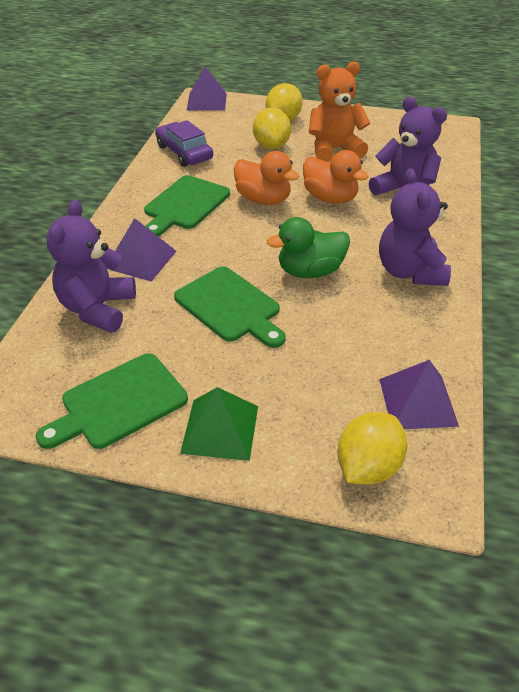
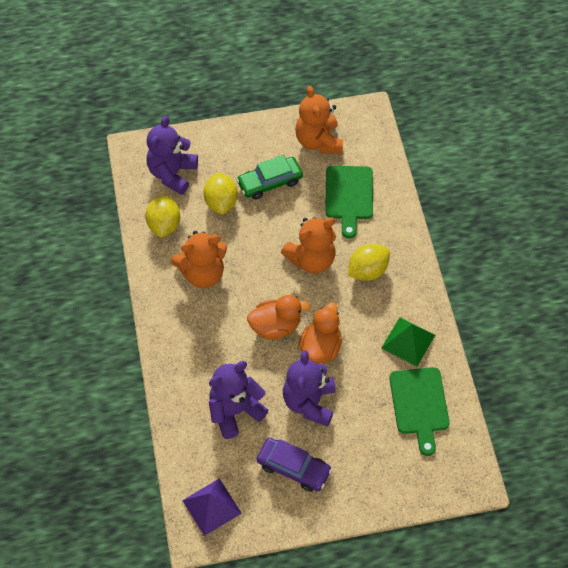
green car: none = 0 -> [236,155,303,200] = 1
green cutting board: [35,353,188,449] [144,175,230,237] [174,267,286,348] = 3 -> [325,166,373,239] [389,367,450,456] = 2
green duck: [267,217,350,278] = 1 -> none = 0
orange teddy bear: [309,61,370,162] = 1 -> [171,231,227,288] [281,217,336,274] [295,86,343,154] = 3
purple pyramid: [106,218,176,281] [187,66,227,111] [379,360,459,429] = 3 -> [182,478,242,536] = 1

